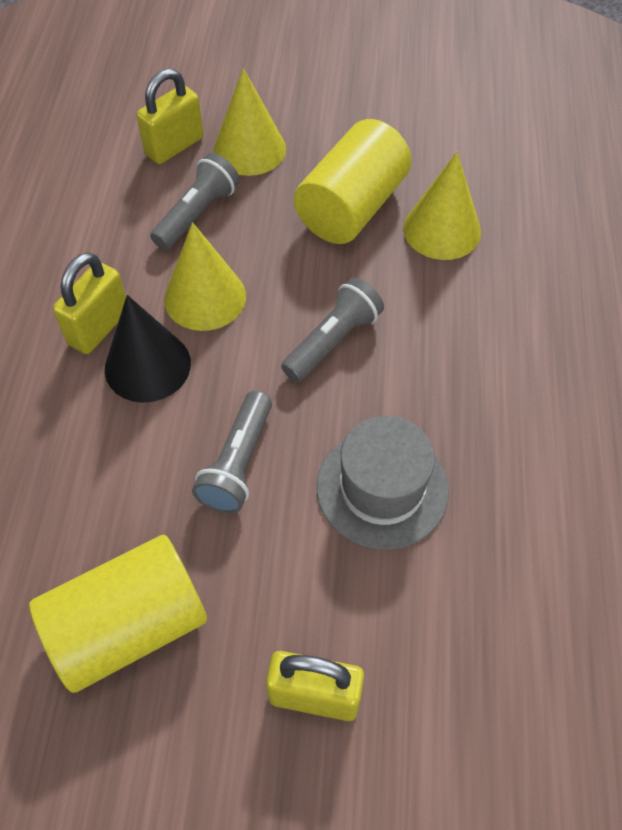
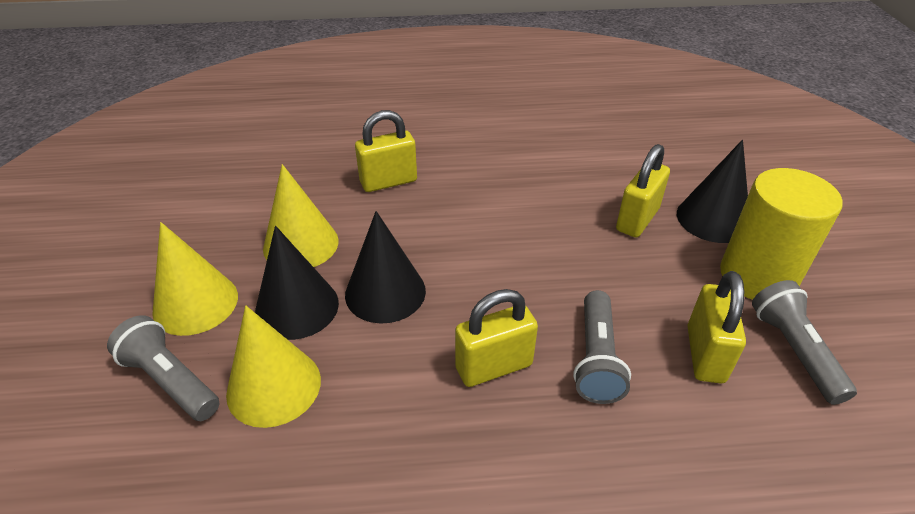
black cone: [105,295,191,403] = 1 -> [255,226,339,340] [345,211,426,323] [677,140,748,243] = 3
grey hat: [317,416,449,550] = 1 -> none = 0
yellow cylinder: [29,535,207,693] [294,119,411,244] = 2 -> [720,168,843,300] = 1
yellow padlock: [53,252,126,354] [136,68,203,164] [266,651,364,721] = 3 -> [355,110,417,192] [455,289,538,387] [616,144,670,238] [687,271,746,384] = 4

